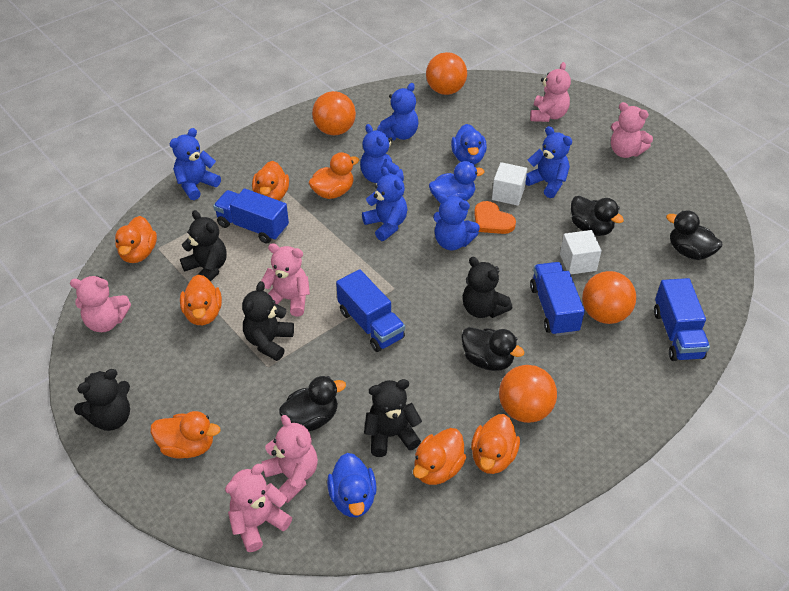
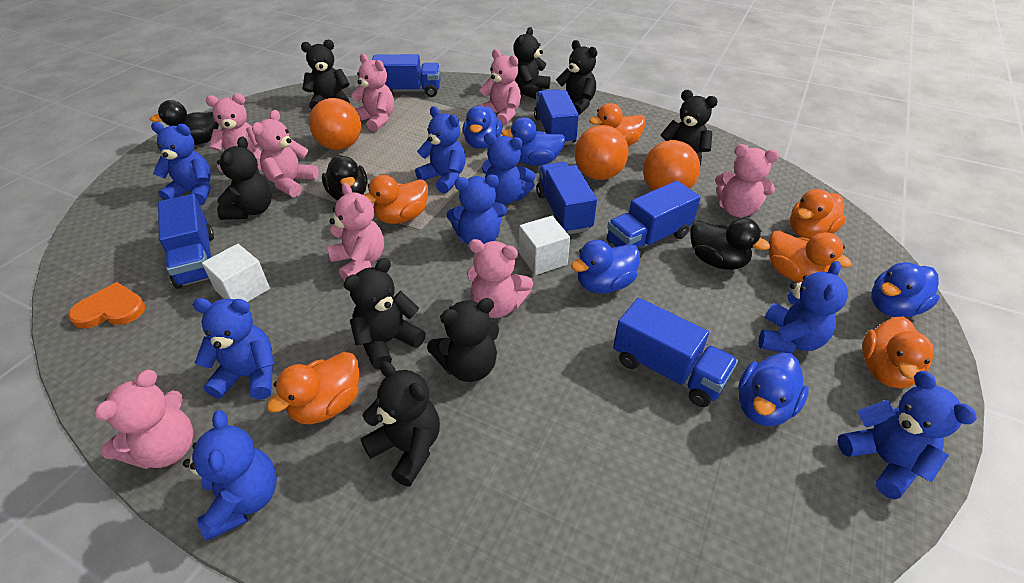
black duck: [279,376,346,431] [461,327,524,371] [571,196,624,236] [666,210,722,260] = 4 -> [150,100,219,145] [322,155,368,201] [690,218,770,270] = 3
black teddy bear: [74,369,130,431] [180,210,227,282] [242,281,294,361] [364,379,422,457] [463,257,512,318] = 5 -> [217,136,272,220] [301,40,350,110] [344,258,426,370] [361,361,440,486] [427,298,499,382] [513,27,550,100] [556,40,597,115] [661,90,718,167] = 8
blue duck: [327,453,377,517] [429,161,484,201] [451,124,487,165] = 3 -> [463,106,503,149] [501,117,565,166] [571,240,640,294] [738,352,809,426] [871,262,940,317] = 5
blue teddy bear: [170,128,221,200] [360,124,404,183] [362,167,407,241] [377,83,419,140] [433,194,480,250] [525,126,572,198] = 6 -> [151,122,211,205] [183,410,277,541] [193,298,275,400] [415,106,466,194] [447,174,507,245] [482,133,536,204] [758,261,848,354] [838,371,977,500] = 8
blue truck: [213,188,289,244] [336,269,405,352] [530,262,585,336] [654,278,710,361] = 4 -> [158,194,214,289] [372,54,441,97] [534,89,579,145] [536,162,597,235] [607,181,701,258] [613,298,738,407] = 6
orange ball: [312,91,356,135] [426,52,467,95] [499,365,557,423] [582,271,636,324] = 4 -> [309,98,361,150] [574,125,629,180] [643,140,700,191] = 3
orange duck: [115,216,157,263] [151,411,221,459] [180,274,222,325] [252,161,289,201] [308,152,359,199] [413,428,466,485] [471,414,520,474] = 7 -> [266,352,359,424] [364,175,428,224] [589,103,646,146] [769,230,852,283] [790,189,846,239] [862,317,934,389] = 6
pink teddy bear: [70,276,131,332] [225,464,292,552] [261,243,310,316] [261,415,318,503] [530,62,571,122] [611,102,653,158] = 6 -> [94,370,193,469] [205,93,262,172] [252,110,319,197] [327,183,384,281] [351,54,394,132] [467,239,533,318] [477,49,521,126] [715,144,779,217] = 8

